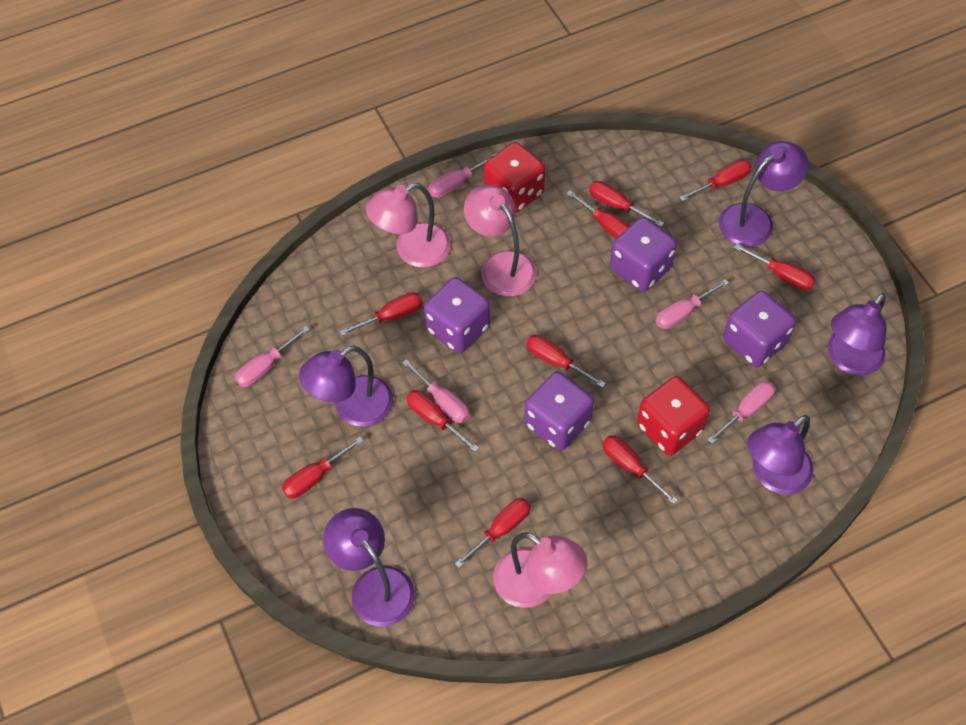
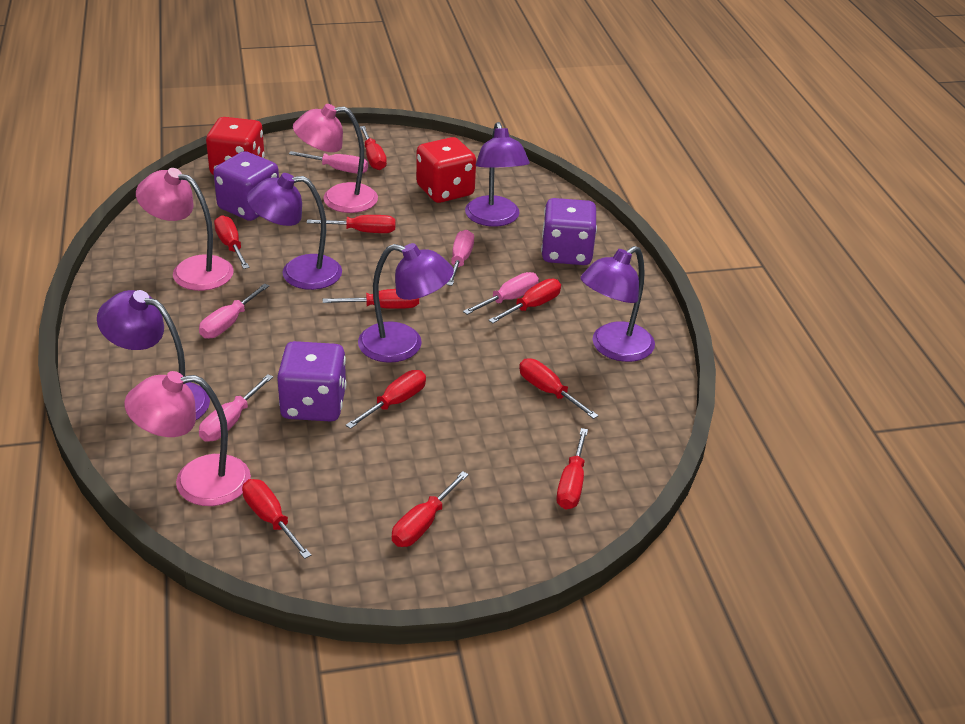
purple dice: [424,277,490,353] [524,372,594,451] [610,217,677,292] [723,291,796,367] = 4 -> [214,151,279,221] [277,341,347,422] [541,198,597,265] = 3

